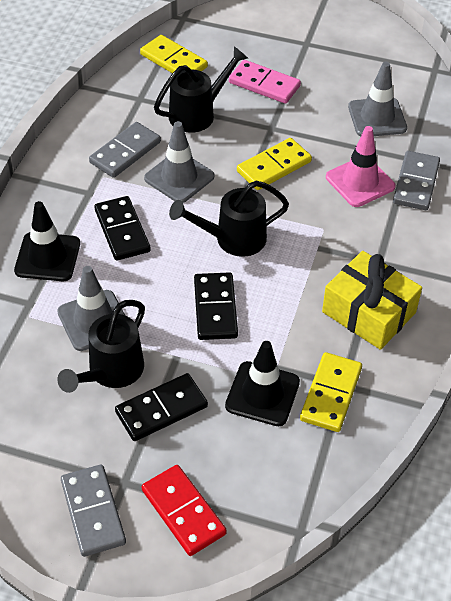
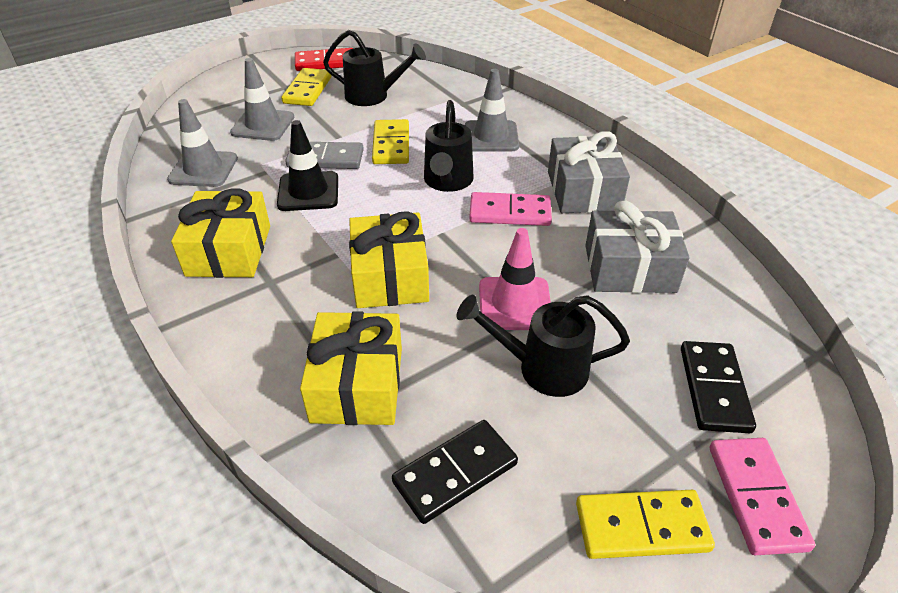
black domino: [94,196,151,261] [115,373,208,441] [194,272,238,340] = 3 -> [392,420,518,524] [681,341,756,433] = 2
black traffic cone: [14,201,80,281] [225,341,300,426] = 2 -> [277,120,338,211] = 1
grey domino: [61,465,126,557] [89,122,161,178] [393,151,440,210] = 3 -> [285,142,364,169] = 1
grey gift: none = 0 -> [548,131,630,213] [585,201,690,293] = 2
pink domino: [229,60,301,104] = 1 -> [469,192,552,226] [710,438,815,555] = 2
yellow gift: [322,251,422,350] = 1 -> [171,188,270,278] [300,311,402,425] [349,211,429,308] = 3

